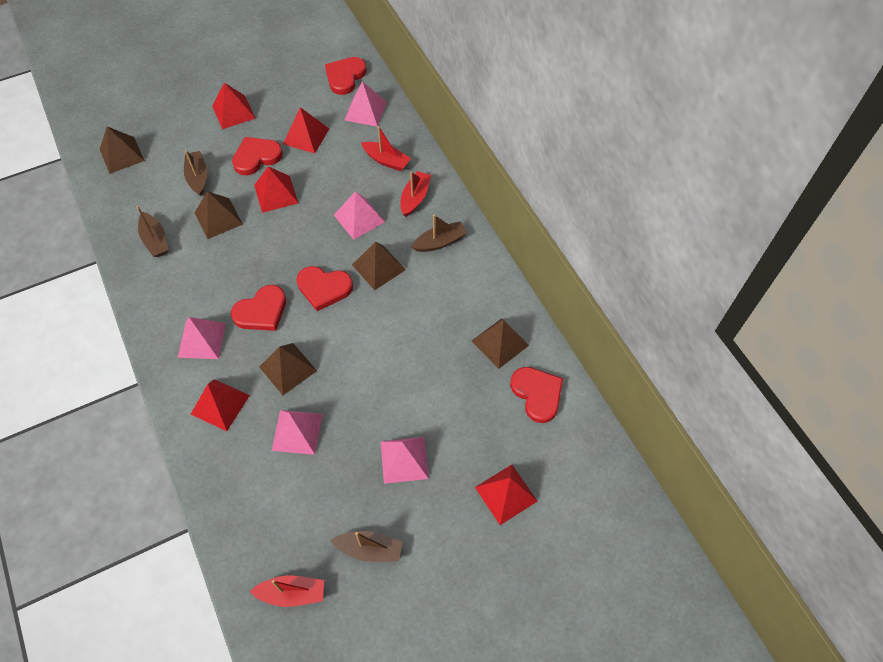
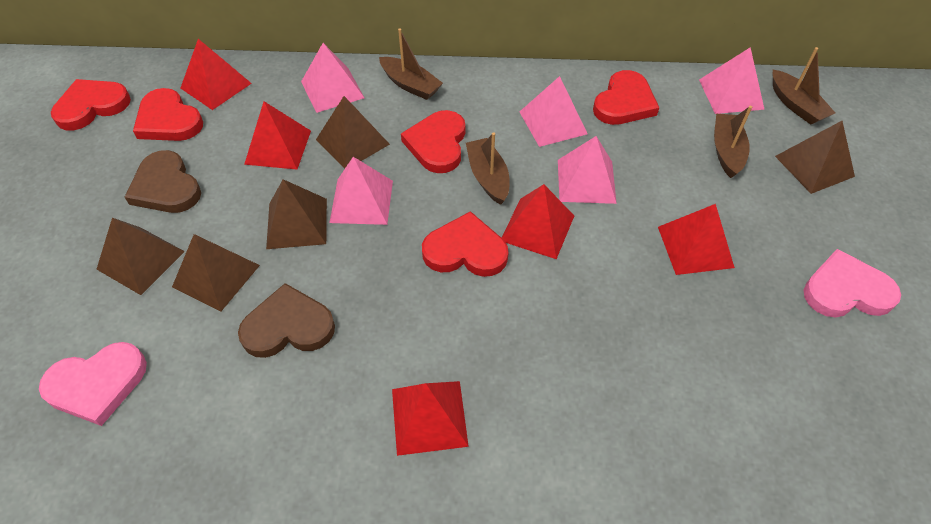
brown heart: none = 0 -> [125,150,201,213] [238,283,335,358] = 2
pink heart: none = 0 -> [39,342,147,426] [804,249,901,318] = 2
red boat: [250,575,324,607] [361,126,411,171] [400,171,431,217] = 3 -> none = 0

